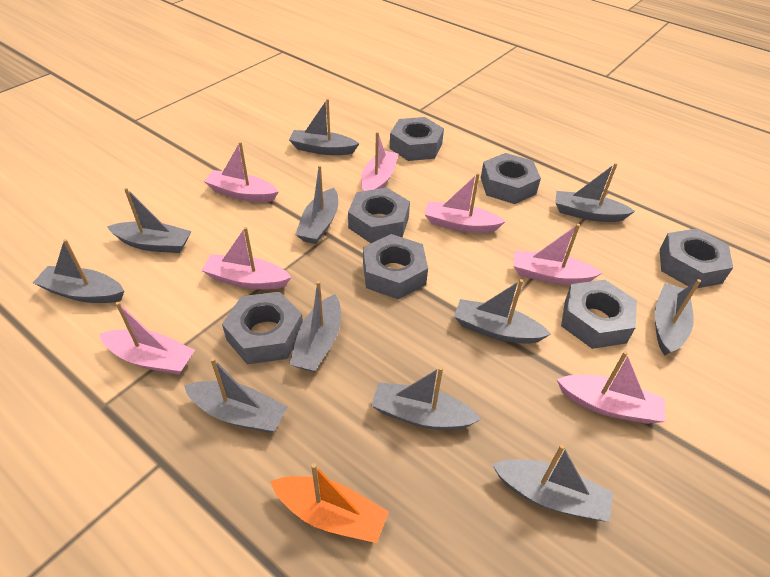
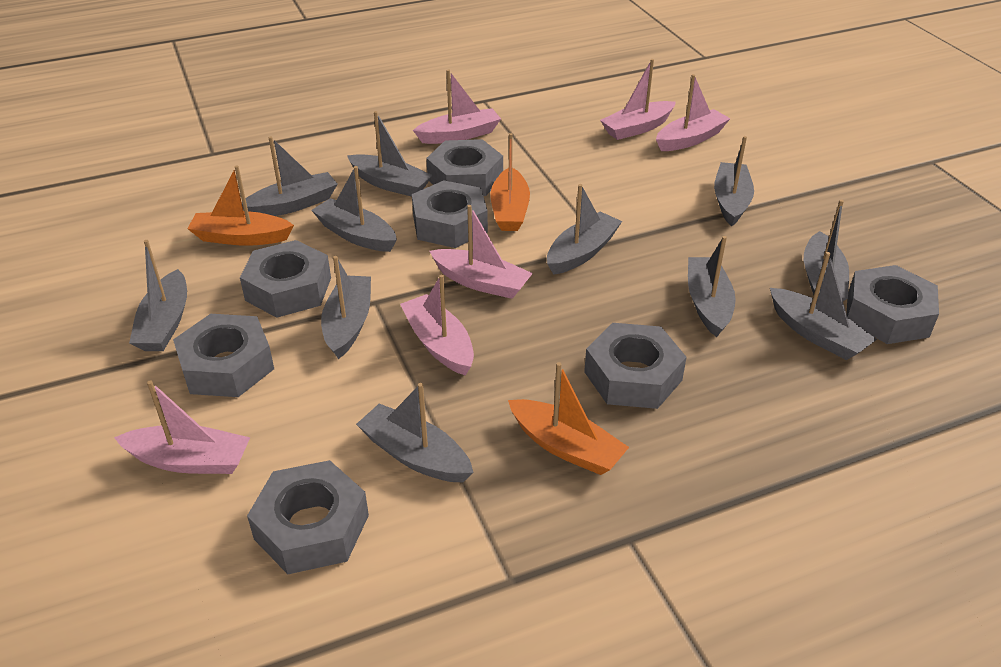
orange boat: [270,463,389,543] = 1 -> [187,165,294,246] [490,133,530,231] [508,362,629,475] = 3
pink boat: [99,302,195,375] [201,227,292,290] [204,142,279,202] [361,132,398,191] [424,173,506,233] [513,224,602,285] [556,351,665,424] = 7 -> [114,380,250,474] [400,274,474,376] [413,69,501,144] [429,205,533,299] [600,59,676,140] [656,74,731,151] = 6

